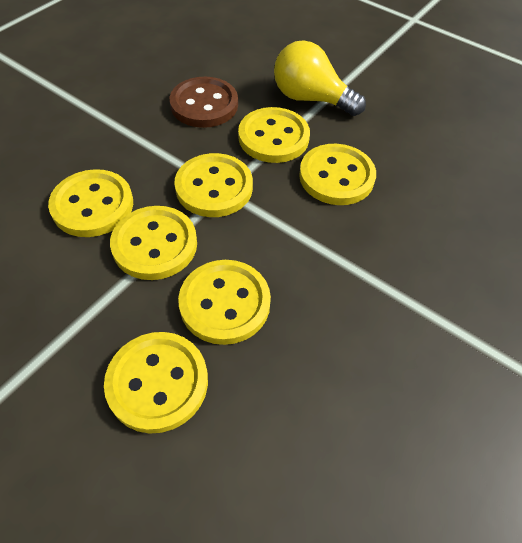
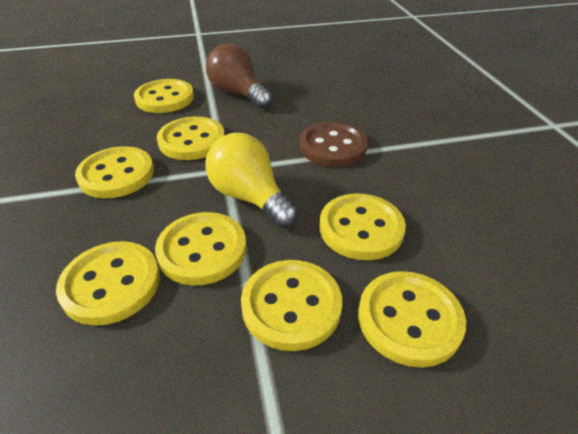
brown light bulb: none = 0 -> [206,43,273,109] = 1
yellow button: [48,169,133,237] [104,332,208,433] [110,206,197,280] [174,153,253,217] [178,260,271,345] [238,107,310,163] [299,144,376,205] = 7 -> [56,241,160,326] [75,146,154,198] [134,79,194,113] [155,212,246,285] [157,116,225,160] [241,260,342,351] [320,194,406,260] [358,271,466,368] = 8

